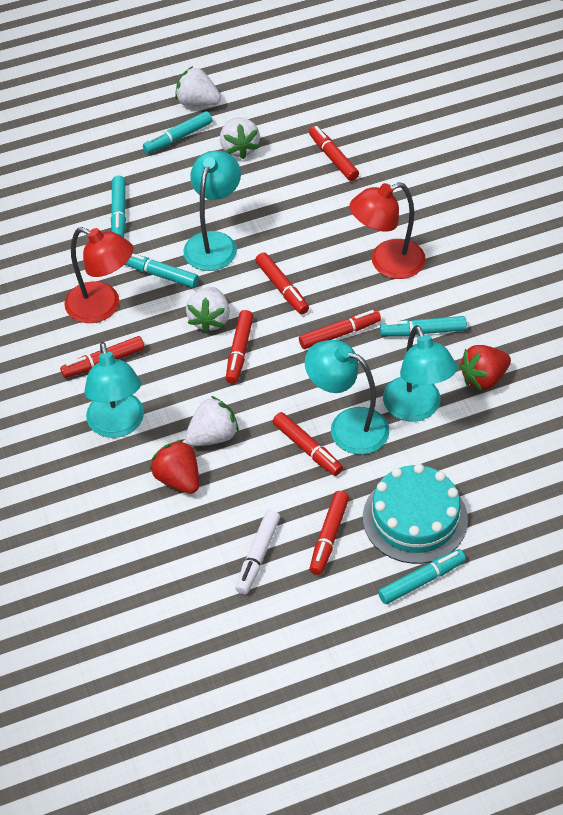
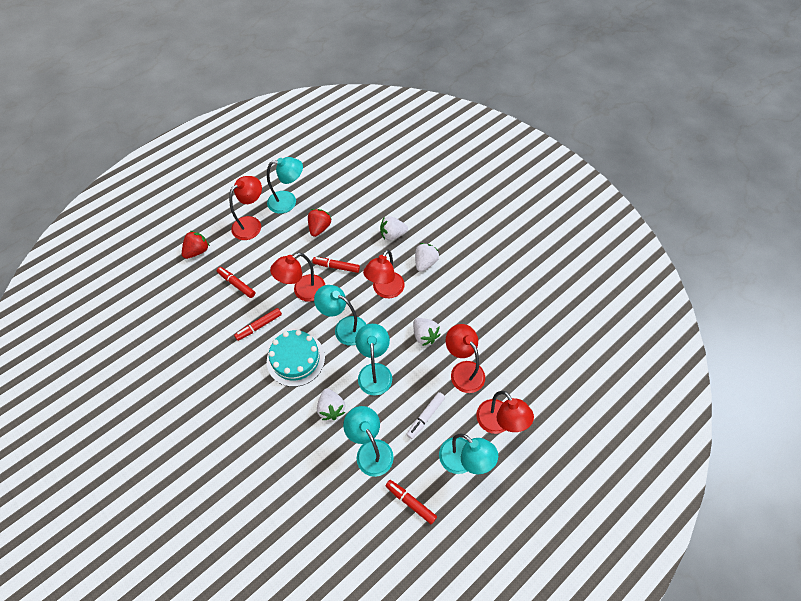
red lamp: [64,227,133,323] [350,182,426,279] = 2 -> [229,176,262,240] [270,253,325,302] [363,249,404,298] [446,324,485,393] [476,391,534,434] = 5
red marker: [60,336,145,378] [226,310,254,384] [255,252,309,314] [272,412,343,476] [299,310,381,349] [309,126,359,181] [309,491,349,575] = 7 -> [217,267,255,298] [234,308,282,341] [312,257,360,273] [386,480,437,525] = 4
turquoise lamp: [84,342,144,438] [183,151,241,271] [305,340,389,455] [383,325,457,422] = 4 -> [267,157,303,214] [314,285,367,346] [343,406,394,477] [355,324,392,396] [439,434,498,474] = 5
turquoise marker: [111,176,126,238] [125,253,199,288] [143,111,212,154] [378,549,466,604] [380,316,467,336] = 5 -> none = 0

